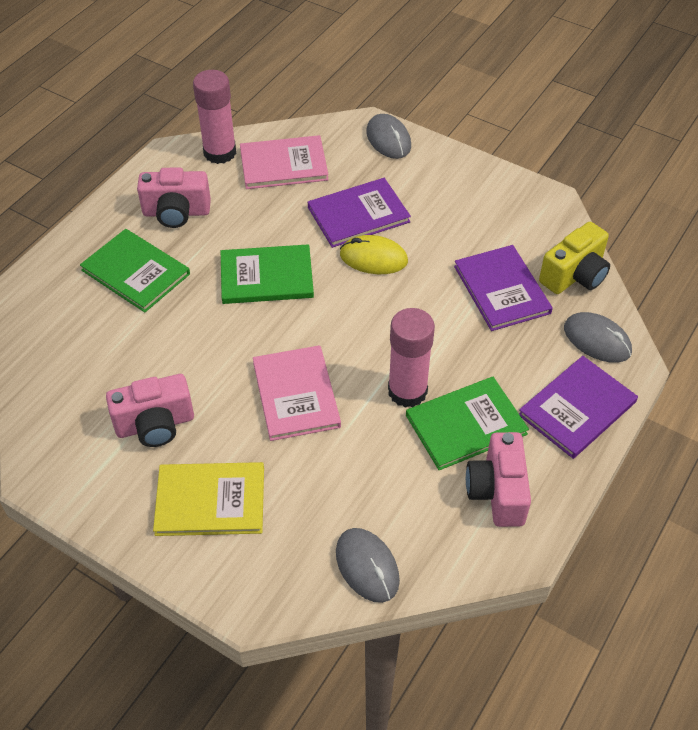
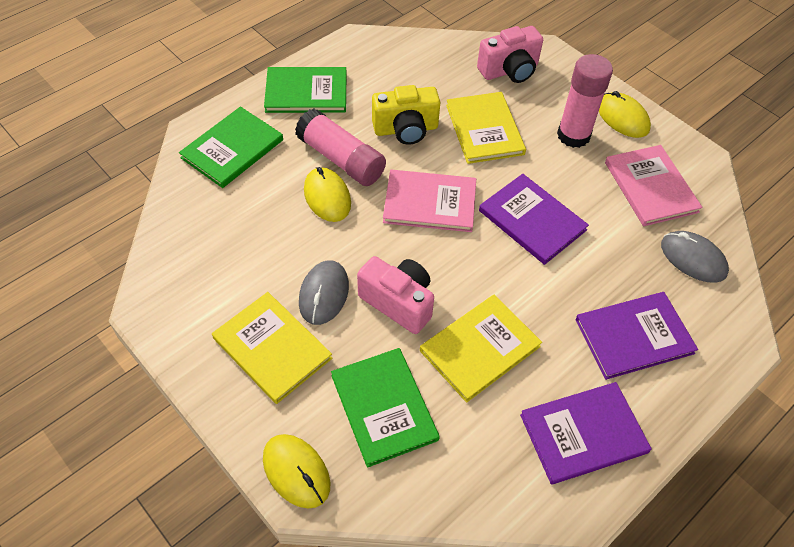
grey mouse: [336,528,400,603] [366,114,411,159] [564,312,632,363] = 3 -> [299,260,349,325] [661,231,729,283] = 2
pink camera: [106,374,194,447] [137,167,211,228] [466,432,531,527] = 3 -> [357,256,434,334] [477,26,543,83] = 2
yellow book: [153,462,264,536] = 1 -> [212,292,332,404] [420,295,542,403] [446,92,526,164] = 3
yellow mouse: [340,235,408,274] = 1 -> [263,434,330,508] [304,167,351,222] [599,91,651,138] = 3

